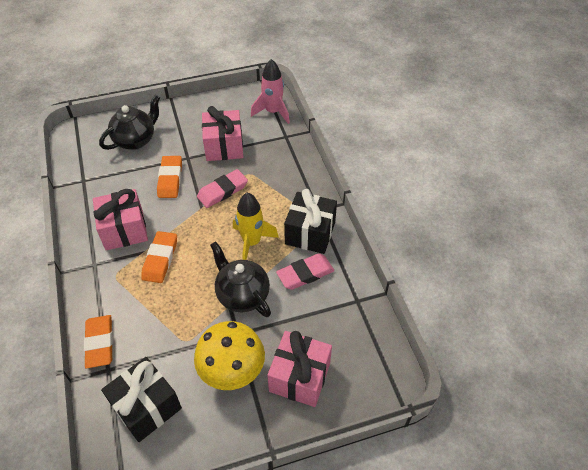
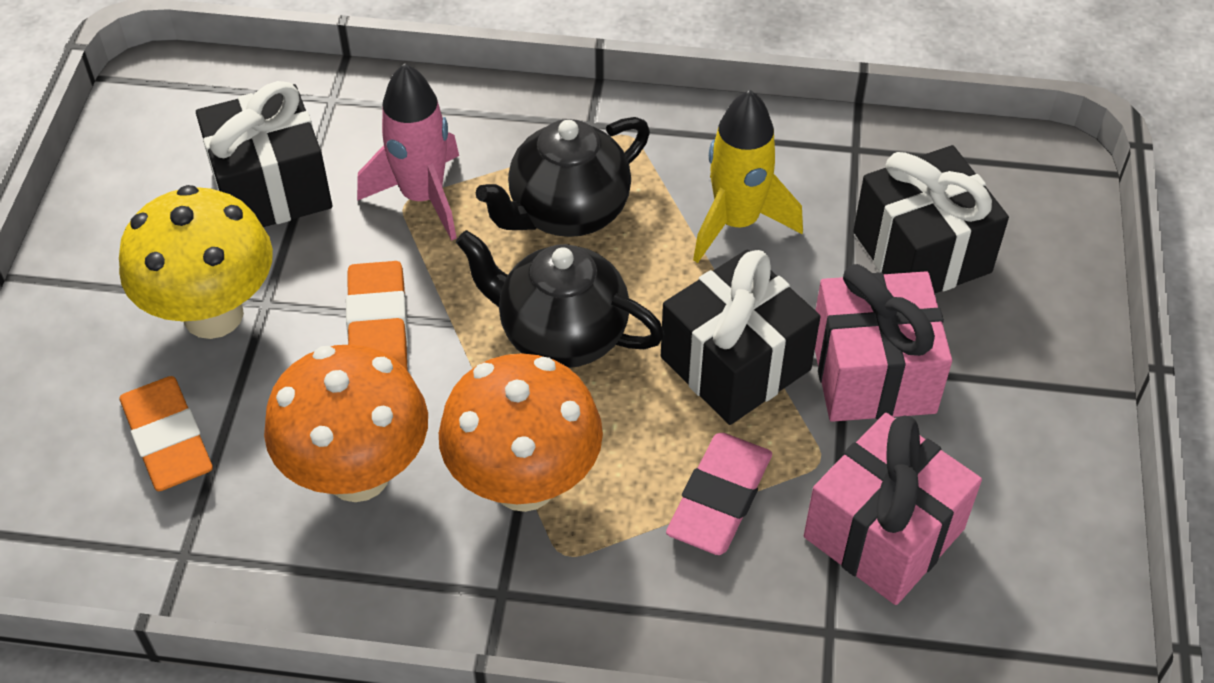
black gift: [101,357,182,442] [284,189,337,254] = 2 -> [196,81,332,227] [661,250,820,425] [853,145,1009,293] = 3
orange eraser: [84,315,113,368] [141,231,177,283] [157,156,182,198] = 3 -> [120,376,213,491] [346,261,408,371] = 2
orange mushroom: none = 0 -> [264,344,428,502] [439,353,603,512] = 2
pink eraser: [197,169,248,208] [276,253,334,290] = 2 -> [666,433,772,555] = 1
pink gift: [93,189,148,250] [202,106,243,161] [267,331,332,407] = 3 -> [804,413,982,605] [815,264,952,422] = 2

